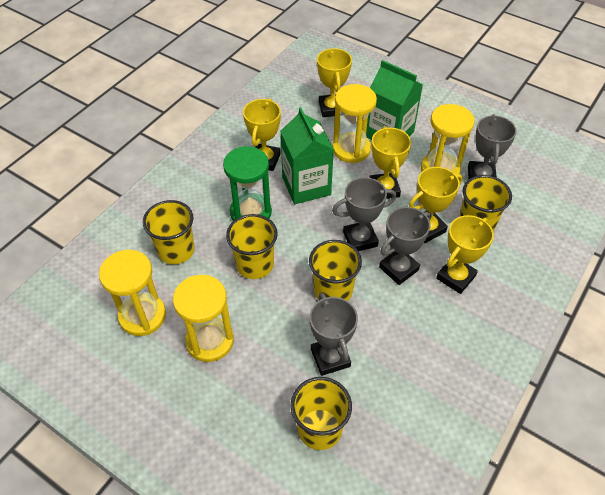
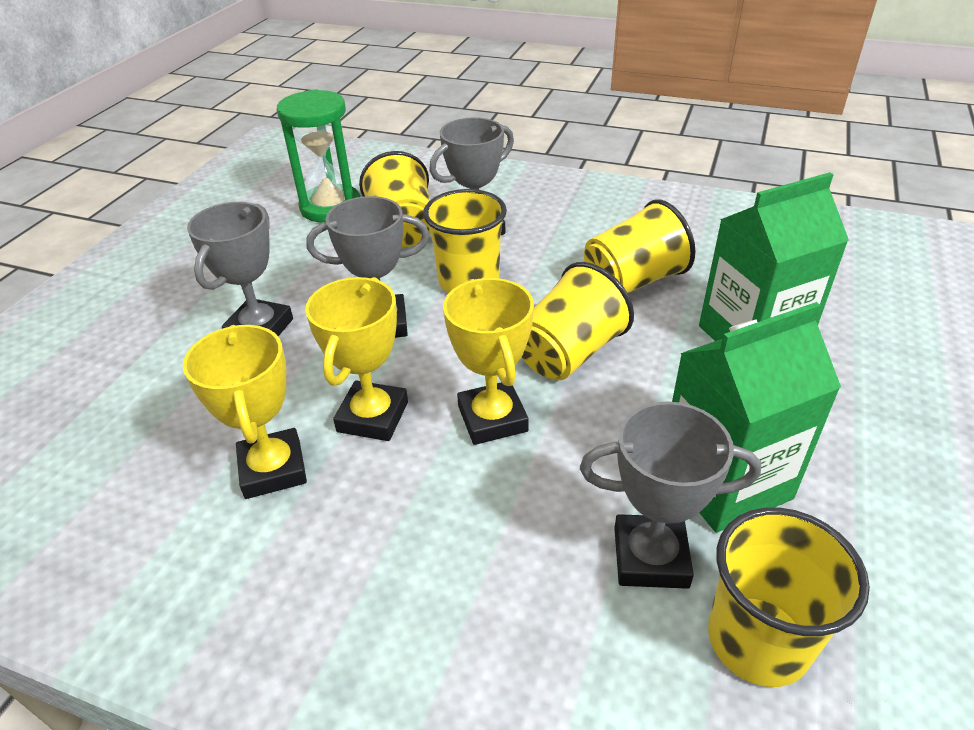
yellow hourglass: [99,250,166,336] [173,275,234,362] [332,84,377,163] [421,104,474,174] = 4 -> none = 0
yellow trophy: [243,98,281,171] [317,48,352,117] [369,126,411,199] [409,167,463,243] [436,215,494,294] = 5 -> [183,325,307,499] [305,277,408,441] [443,278,534,445] = 3

